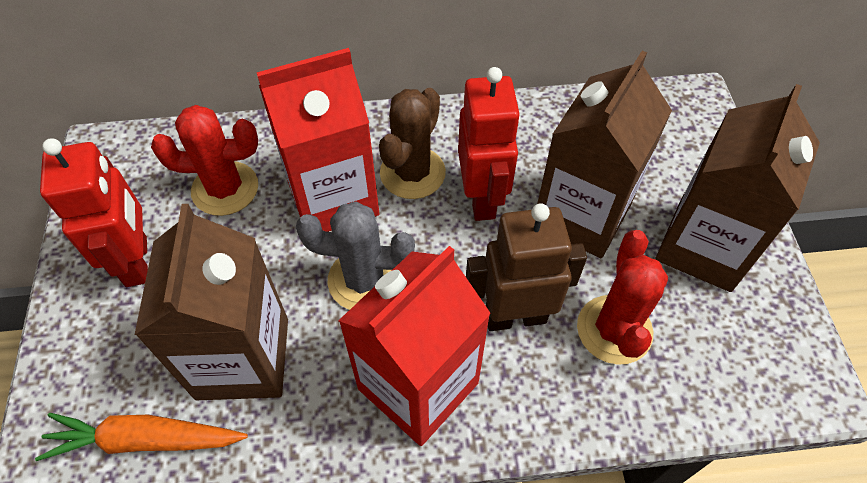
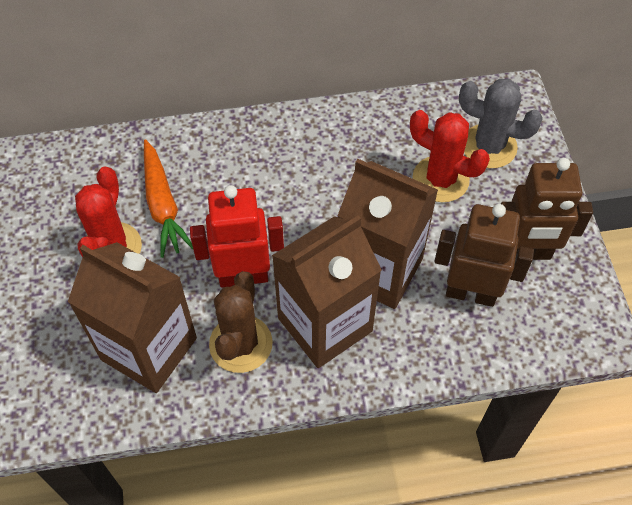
brown robot: [466,203,587,331] = 1 -> [435,204,534,307] [501,158,593,260] = 2
red carton: [257,48,379,232] [338,246,491,446] = 2 -> none = 0
red robot: [40,138,148,287] [458,67,521,221] = 2 -> [190,185,284,288] = 1

